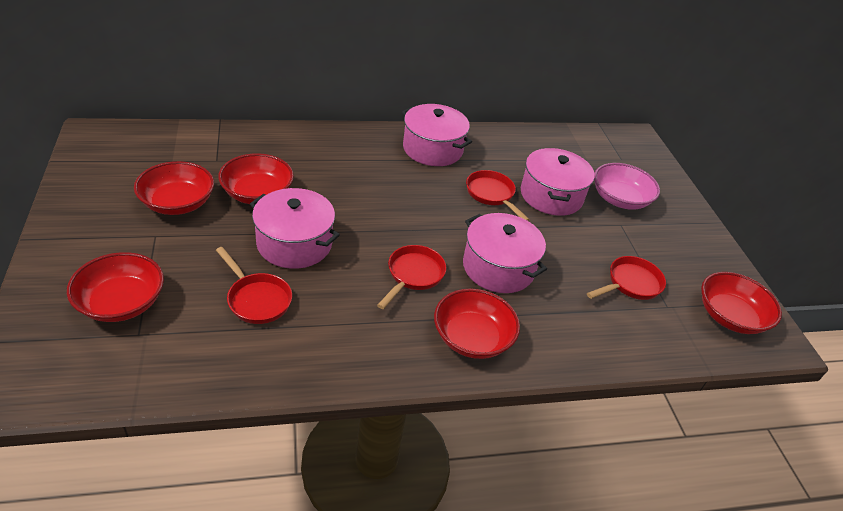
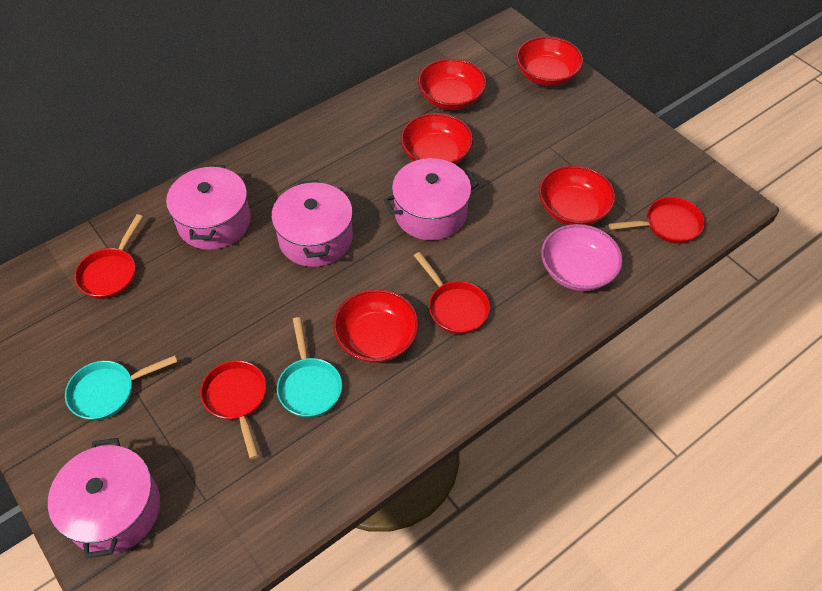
turquoise pan: none = 0 -> [65,355,178,420] [277,317,342,418] = 2

